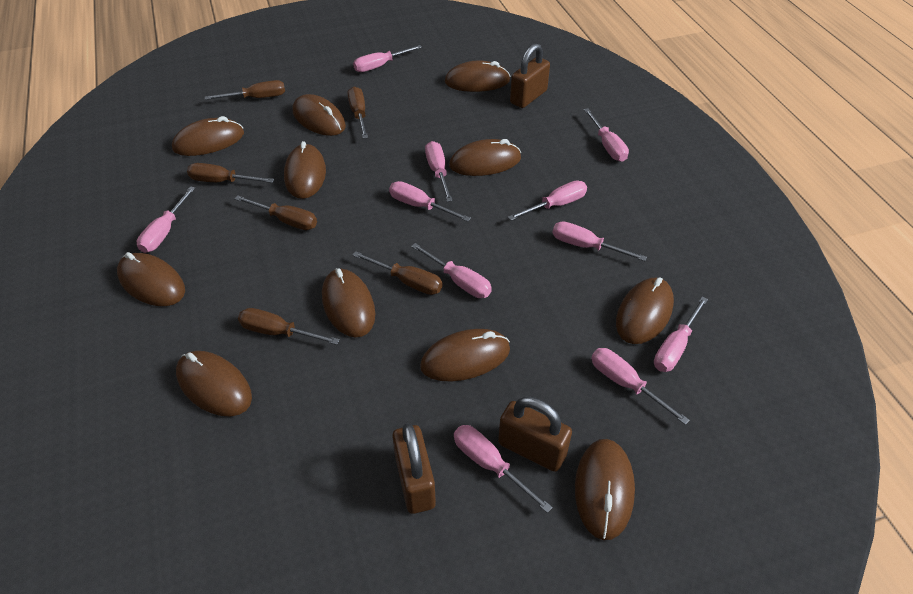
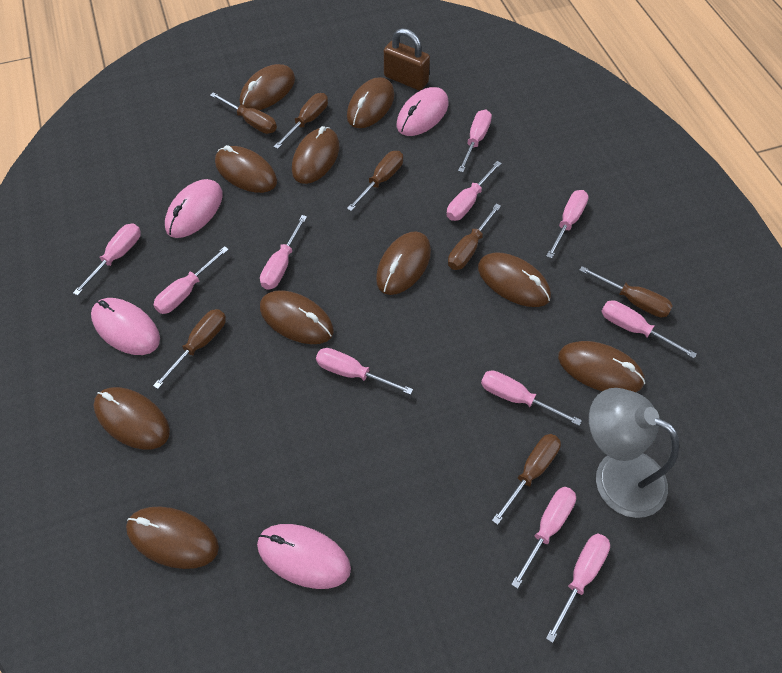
brown mouse: [117,252,185,306] [172,116,244,156] [176,351,252,416] [284,141,326,199] [293,94,346,136] [322,268,375,337] [420,329,510,382] [444,61,510,92] [449,139,521,176] [575,439,635,540] [616,277,674,344] = 11 -> [94,387,170,450] [126,506,219,569] [215,145,277,193] [240,64,295,110] [260,290,334,344] [292,126,339,184] [347,77,394,128] [376,231,431,295] [478,252,551,307] [558,341,645,392] = 10
brown padlock: [392,423,436,514] [498,397,572,472] [510,44,550,108] = 3 -> [384,28,430,90] = 1
brown screwdriver: [187,163,274,183] [205,80,285,100] [234,195,317,230] [238,308,340,345] [348,87,368,139] [352,251,442,295] = 6 -> [153,309,226,389] [210,92,277,134] [274,93,328,149] [347,151,403,211] [448,203,501,270] [492,434,561,525] [579,266,673,317] = 7
grey lamp: none = 0 -> [589,388,679,518] = 1
pink mouse: none = 0 -> [91,298,160,355] [165,179,223,238] [257,524,351,589] [397,87,448,136] = 4

